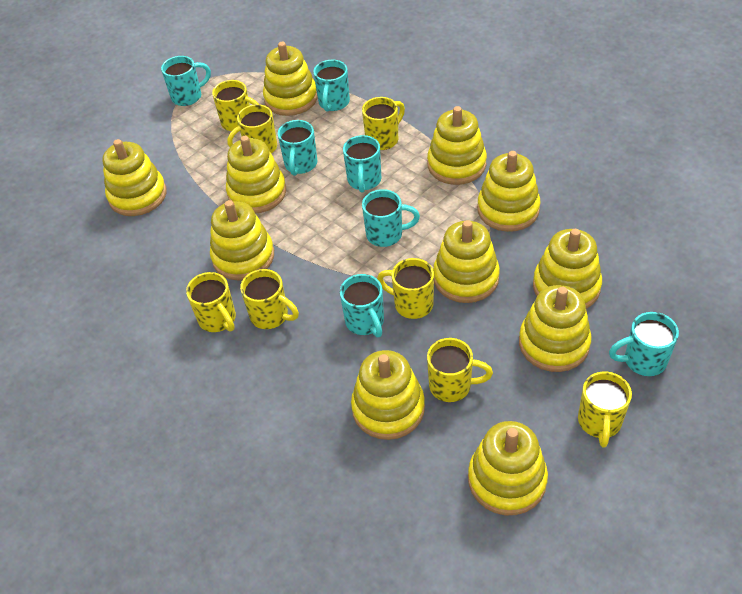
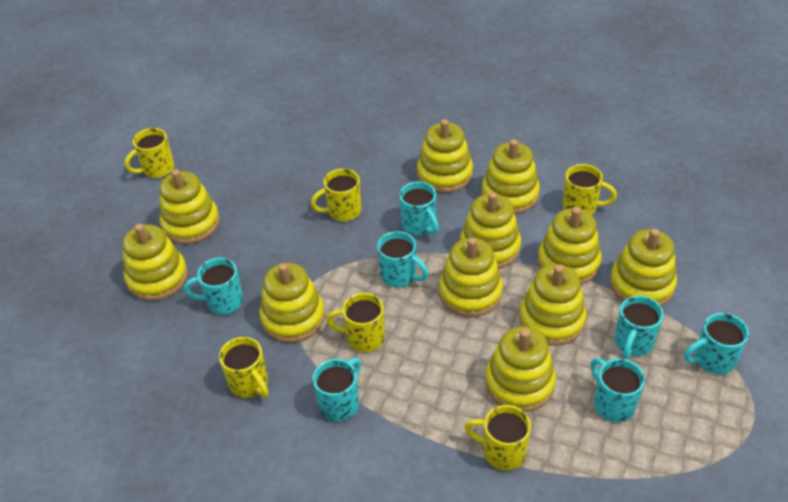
yellow mug: [186,272,236,332] [212,80,259,131] [227,104,277,154] [240,269,299,329] [362,97,405,150] [377,258,434,319] [427,338,493,402] [578,371,632,448] = 8 -> [125,128,174,178] [219,337,269,398] [311,168,361,221] [326,293,385,352] [464,405,531,471] [563,164,617,215] = 6

